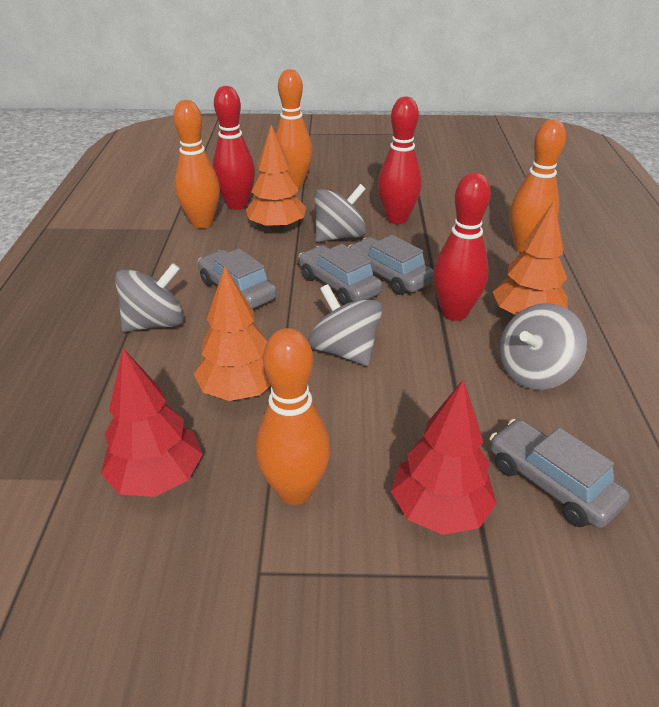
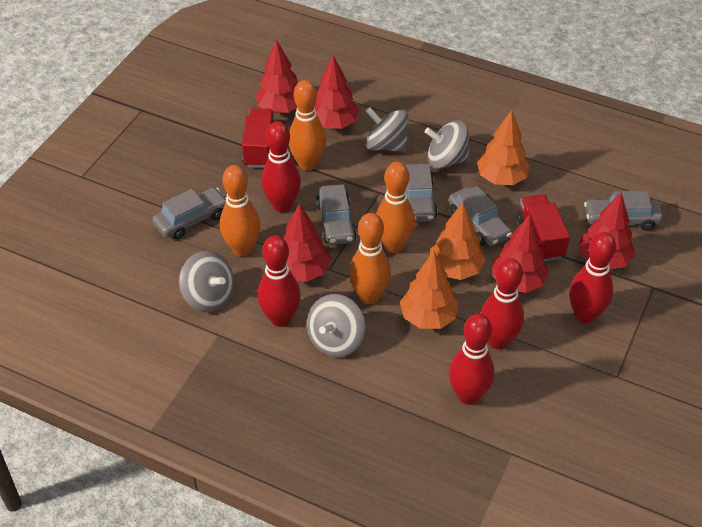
grey car: [198,248,277,309] [299,244,382,305] [348,235,433,295] [490,419,630,528] = 4 -> [152,187,226,239] [316,184,357,245] [405,164,438,222] [449,186,512,246] [584,191,663,231] = 5
red bowling pin: [213,86,255,210] [378,97,422,224] [433,172,491,321] = 3 -> [258,235,301,327] [261,121,301,212] [449,314,495,405] [480,258,524,350] [569,232,616,324] = 5
red tree: [101,348,203,497] [391,380,497,535] = 2 -> [255,39,298,113] [283,203,331,282] [314,55,359,129] [492,214,549,293] [578,192,635,270] = 5
red truck: none = 0 -> [242,108,274,168] [517,194,570,262] = 2

